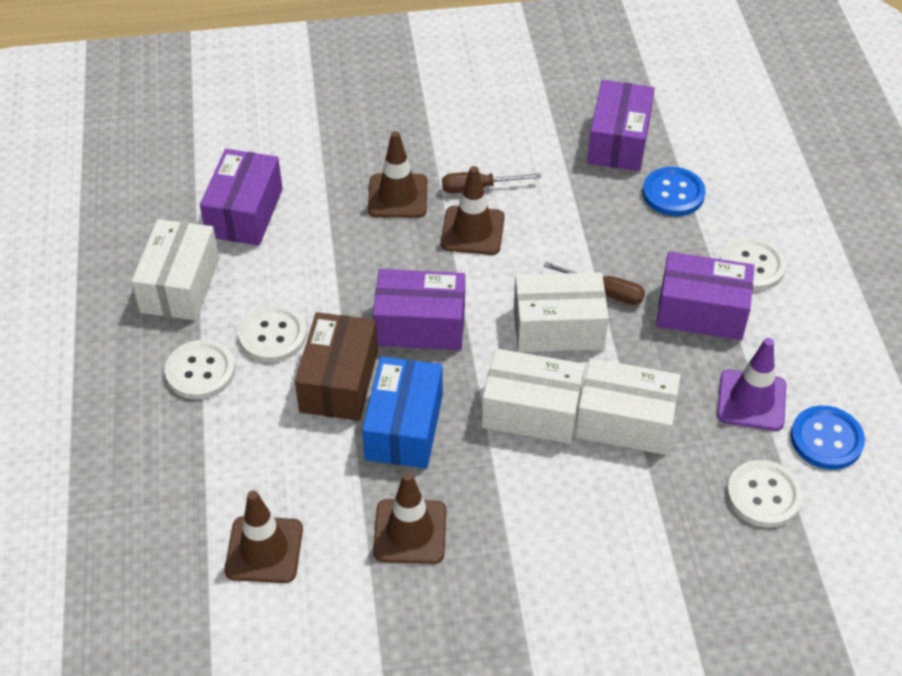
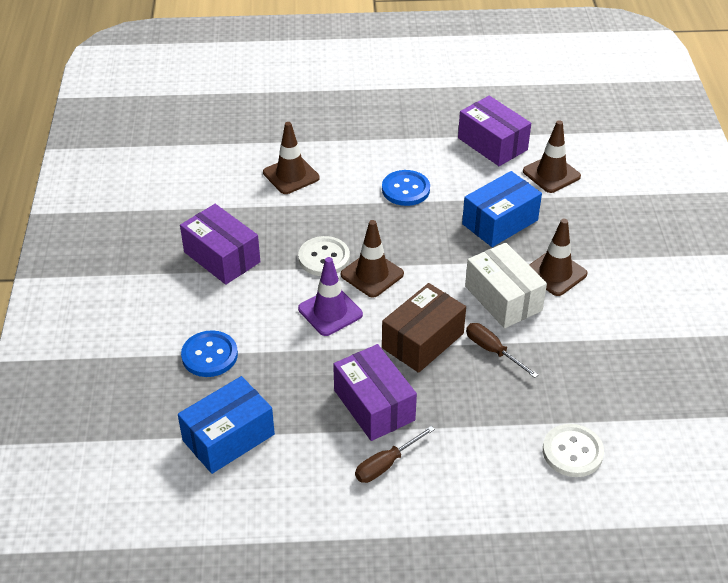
blue box: [362,356,443,469] = 1 -> [178,376,275,474] [462,171,542,247] = 2
purple box: [200,149,283,246] [373,269,465,350] [587,80,655,171] [656,252,755,340] = 4 -> [180,204,260,285] [333,344,417,441] [458,96,531,166] = 3
white box: [131,219,219,320] [482,348,585,444] [514,272,609,352] [575,358,681,455] = 4 -> [465,242,547,328] = 1
white button: [165,340,235,400] [238,305,307,363] [720,237,786,291] [727,460,803,528] = 4 -> [298,236,350,276] [543,424,604,477] = 2

